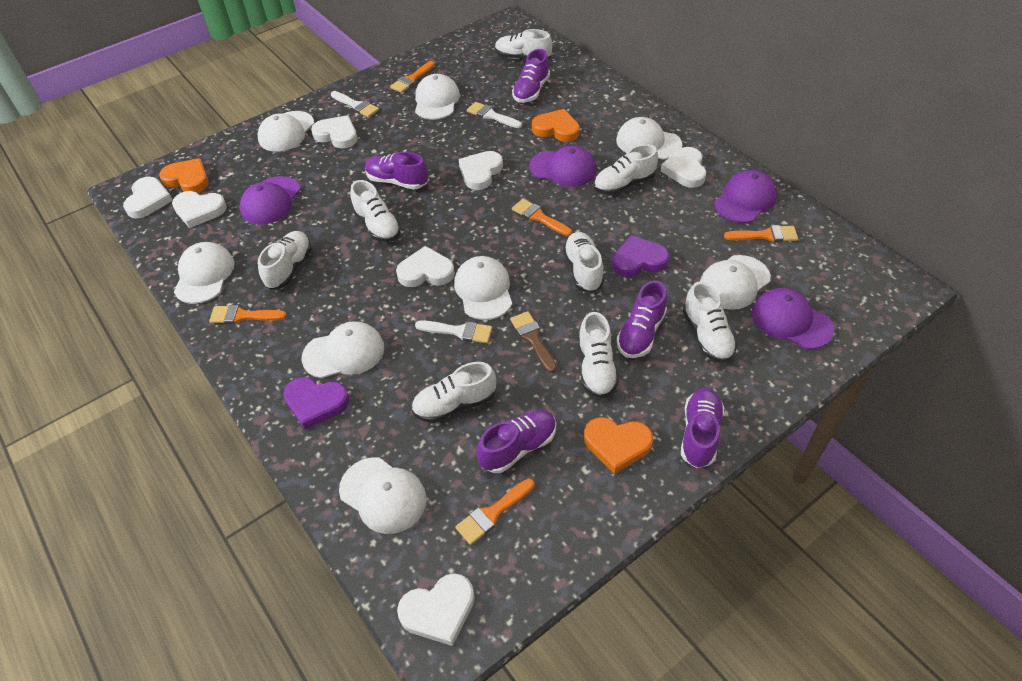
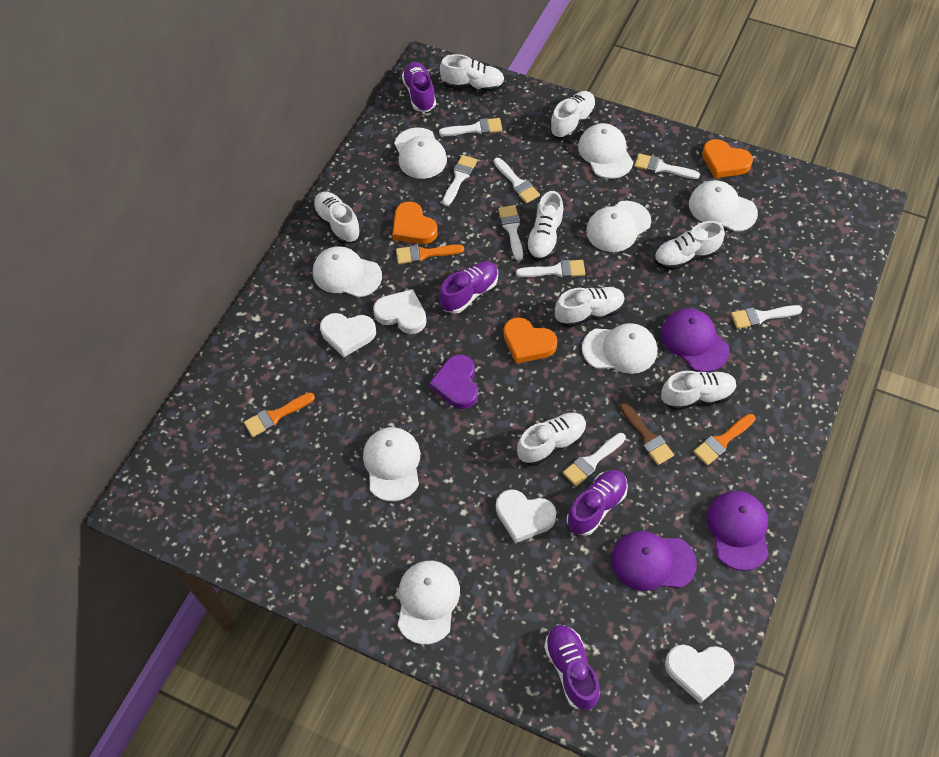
orange brush: [209,305,287,324] [390,61,435,93] [455,478,534,545] [512,199,572,236] [724,225,798,242] = 5 -> [244,393,315,437] [396,245,464,264] [693,414,755,465] = 3
purple cap: [240,176,300,225] [529,146,597,187] [714,170,777,223] [752,288,834,349] = 4 -> [611,531,697,591] [661,308,730,372] [707,491,769,571] = 3
purple heart: [284,377,349,429] [612,235,670,277] = 2 -> [429,355,478,409] = 1
purple shoe: [365,152,428,190] [477,410,556,473] [512,49,550,103] [617,280,667,358] [681,388,725,468] = 5 -> [402,62,436,112] [439,261,498,314] [544,625,600,711] [567,470,628,536] = 4
white brush: [331,91,379,118] [415,320,492,343] [467,102,522,128] = 3 -> [439,118,502,136] [443,155,477,206] [494,158,540,203] [498,205,523,261] [516,260,585,278] [562,433,626,487] [634,153,700,179] [731,305,802,329] = 8
white heart: [123,177,173,219] [172,191,227,228] [311,115,357,148] [396,246,455,287] [397,573,475,646] [459,151,503,190] [661,147,706,188] = 7 -> [320,313,376,357] [373,289,426,334] [496,489,556,543] [665,645,734,703] = 4

